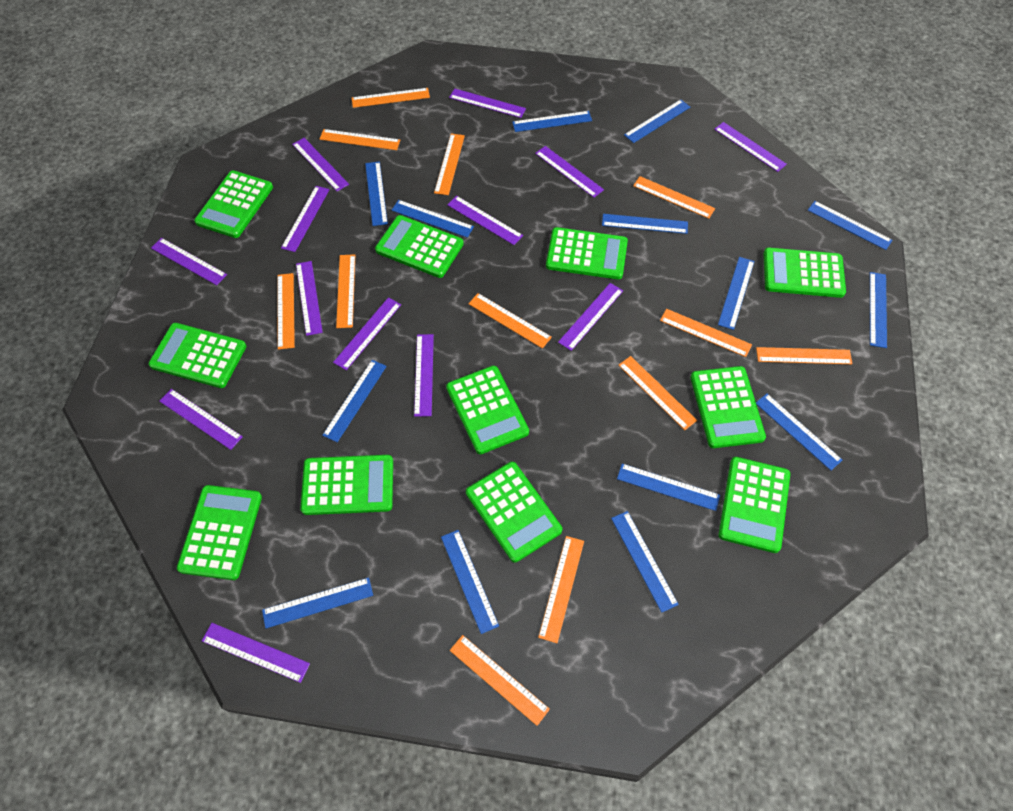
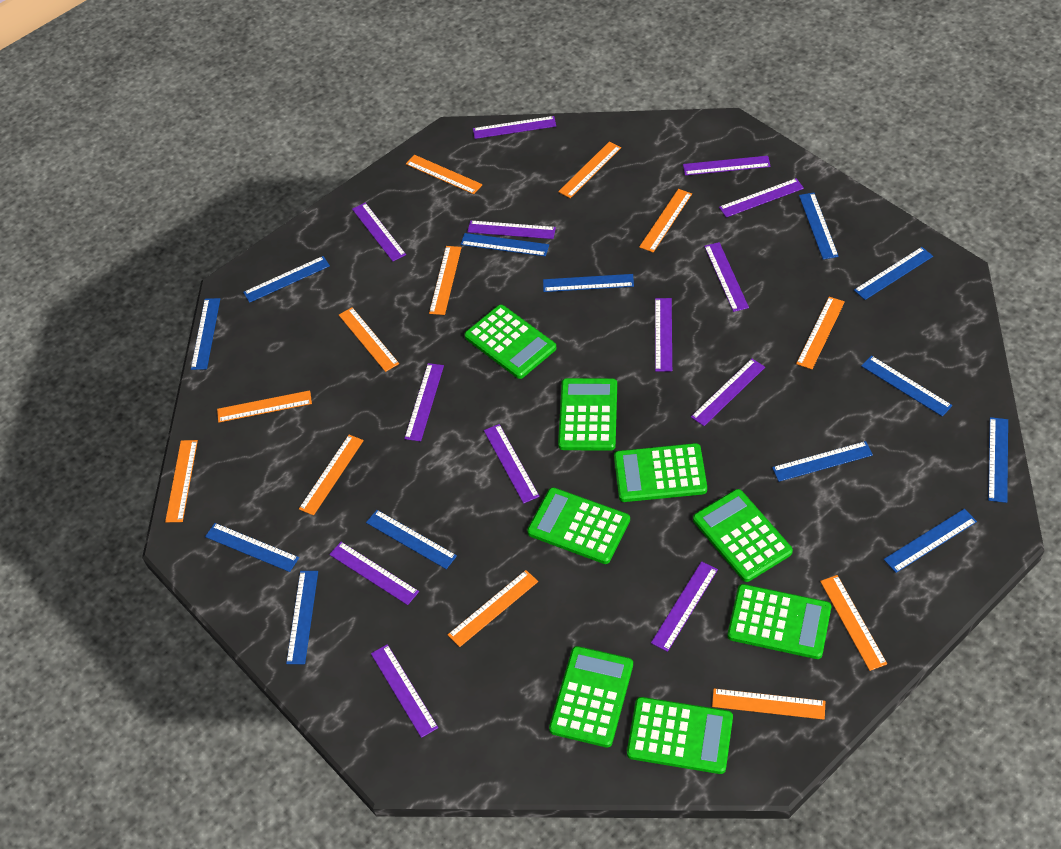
blue ruler: [262,577,373,628] [322,360,387,442] [365,161,388,226] [392,200,474,238] [441,530,499,634] [512,111,592,132] [602,214,688,234] [611,511,679,613] [617,464,720,511] [624,99,690,143] [718,257,754,330] [756,394,842,471] [808,201,893,250] [870,272,887,348] = 14 -> [191,298,220,370] [205,523,299,572] [243,256,330,303] [286,571,318,664] [366,510,457,569] [460,233,549,256] [543,274,634,292] [772,441,873,482] [799,193,839,259] [854,247,933,300] [861,355,953,417] [884,509,977,573] [988,417,1008,503] = 13
green calculator: [148,323,247,388] [177,485,262,580] [194,170,273,238] [300,455,393,515] [375,215,464,278] [446,366,529,454] [466,462,562,562] [546,227,628,279] [690,366,766,448] [718,457,790,553] [763,248,846,298] = 11 -> [464,305,556,379] [527,487,630,564] [549,646,633,748] [558,378,617,451] [614,443,707,502] [627,697,733,774] [693,489,793,582] [728,584,831,659] = 8

